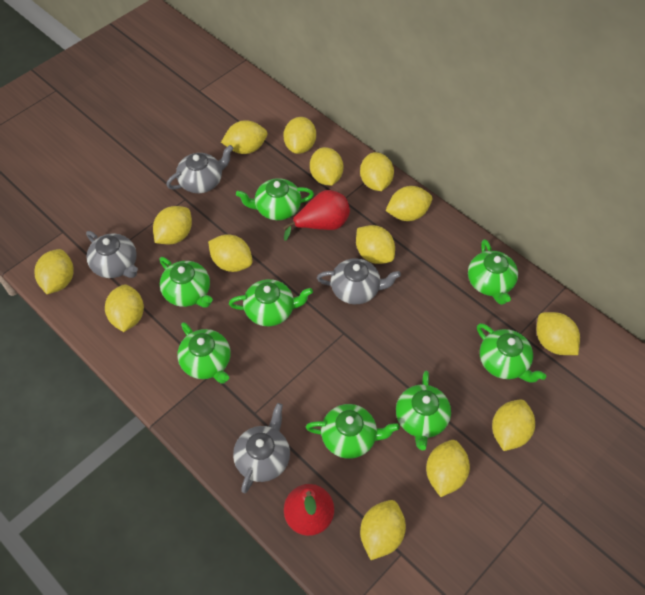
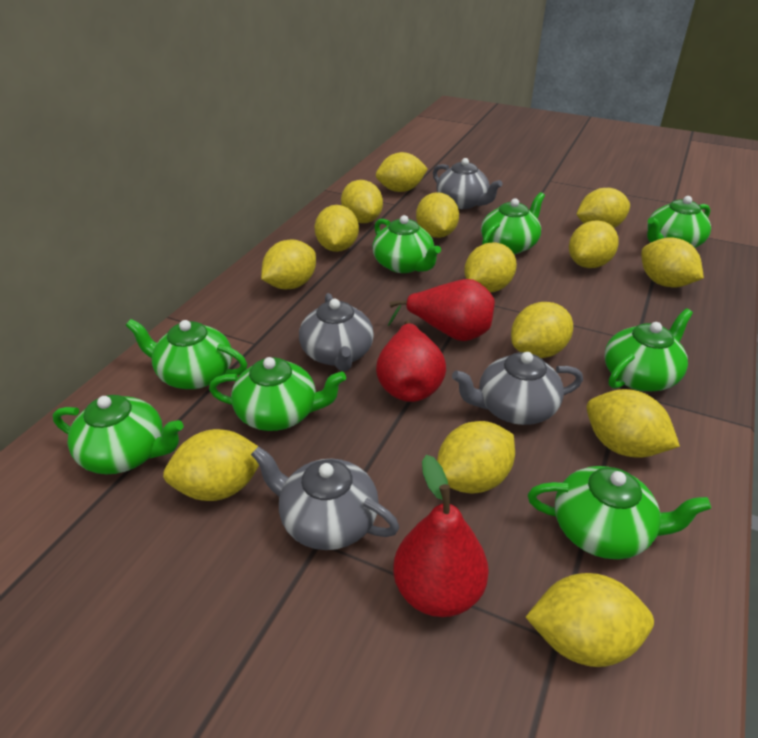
red pear: [283,190,350,241] [284,484,334,536] = 2 -> [376,320,446,402] [388,279,495,341] [393,455,489,617] = 3

